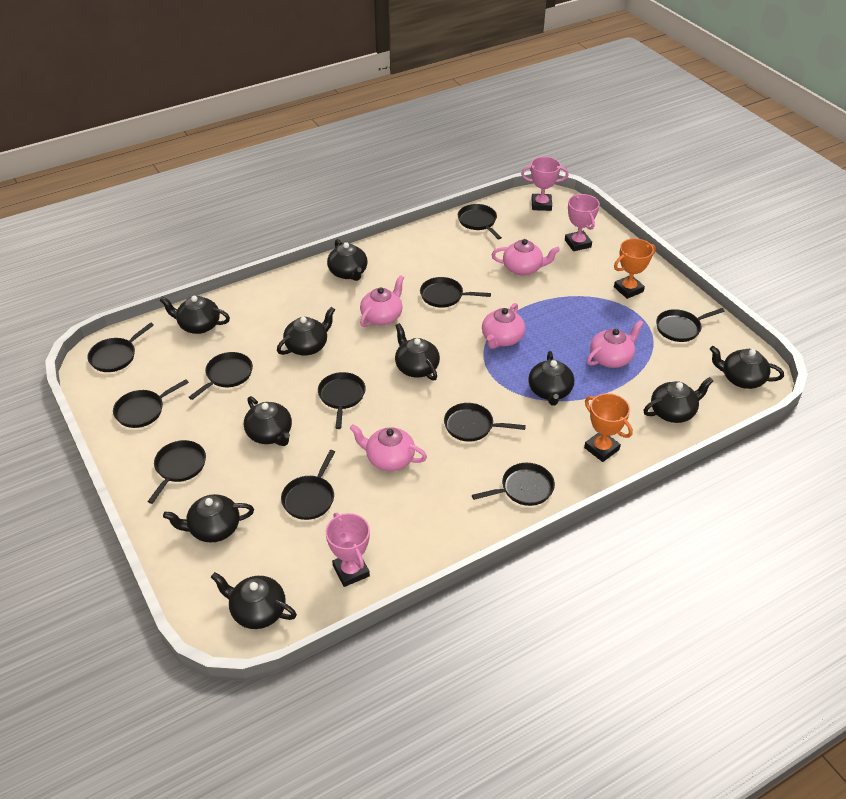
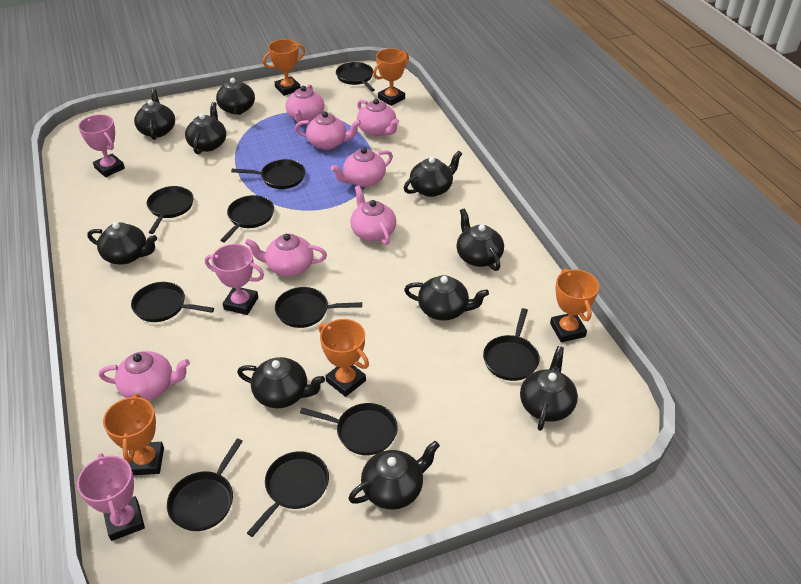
black pan: [87,322,154,372] [113,379,189,428] [147,440,206,504] [189,352,253,400] [281,450,335,520] [318,372,366,429] [420,277,491,308] [444,403,526,442] [458,204,502,240] [472,463,555,506] [656,308,725,342] = 11 -> [131,282,214,322] [147,186,194,234] [167,438,243,531] [220,195,274,242] [231,159,305,189] [247,451,329,537] [275,287,362,328] [300,403,398,455] [336,62,375,92] [483,308,540,381] = 10
orange trophy: [584,393,633,462] [614,238,656,299] = 2 -> [103,394,164,475] [263,39,305,96] [319,319,369,397] [373,48,409,106] [550,269,599,342] = 5
pink teapot: [350,424,427,471] [360,275,404,327] [482,303,525,349] [492,239,560,276] [587,320,644,368] = 5 -> [99,351,190,401] [245,234,327,276] [286,84,325,123] [295,112,361,150] [331,147,393,187] [350,186,396,245] [357,99,399,136] = 7

